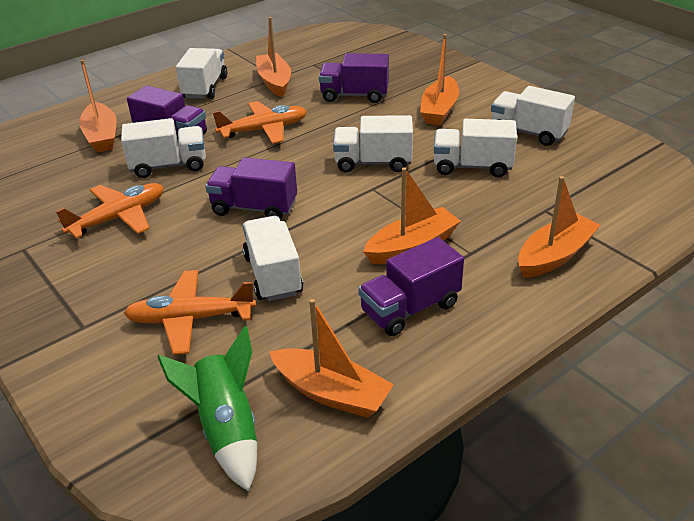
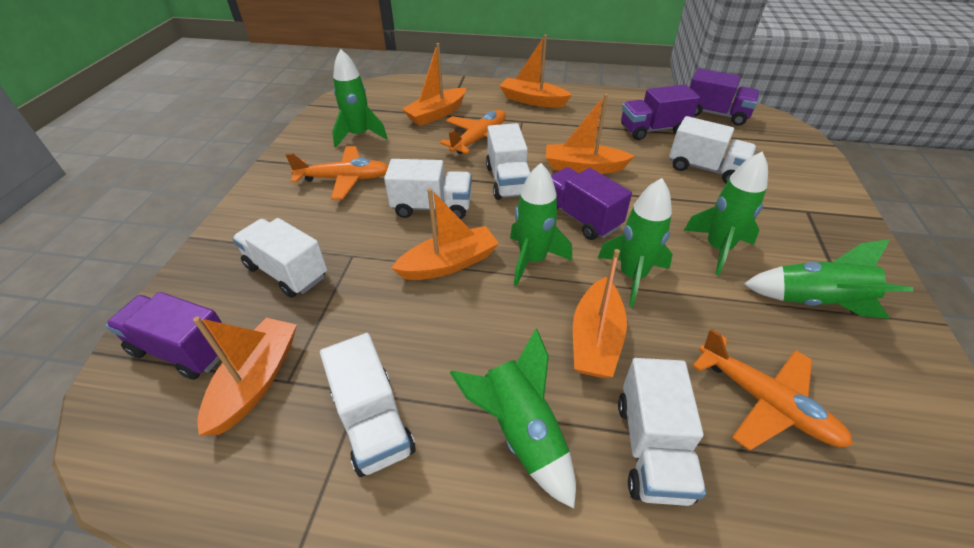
green rocket: [158,326,257,492] = 1 -> [332,49,387,148] [450,329,576,509] [510,163,572,286] [598,178,673,307] [684,151,768,276] [744,239,913,319] = 6

